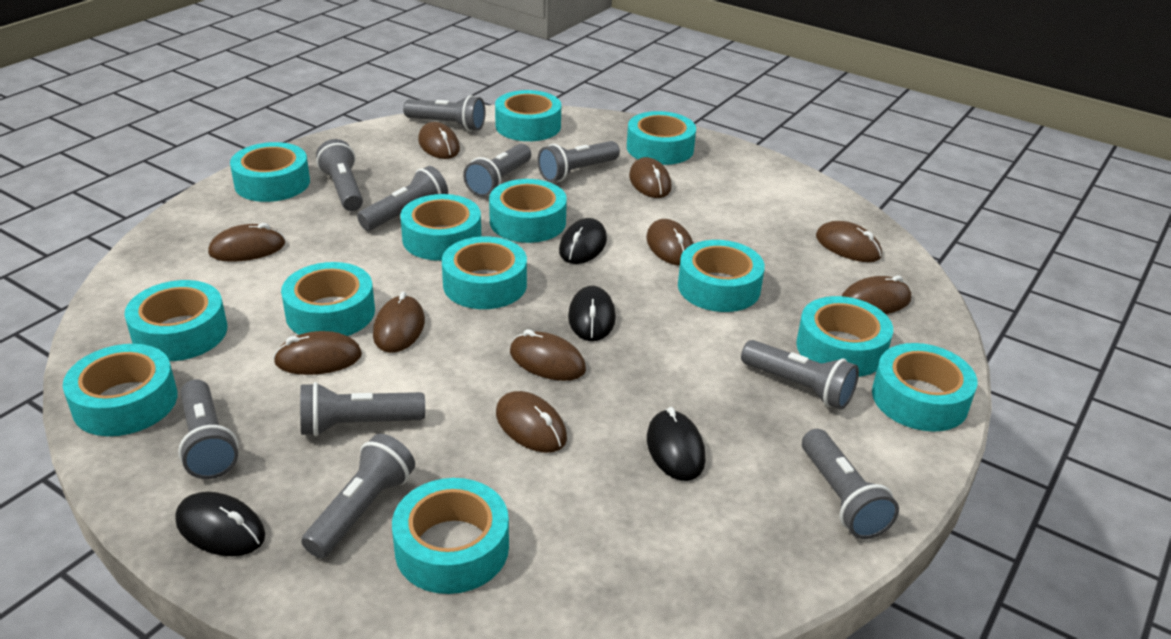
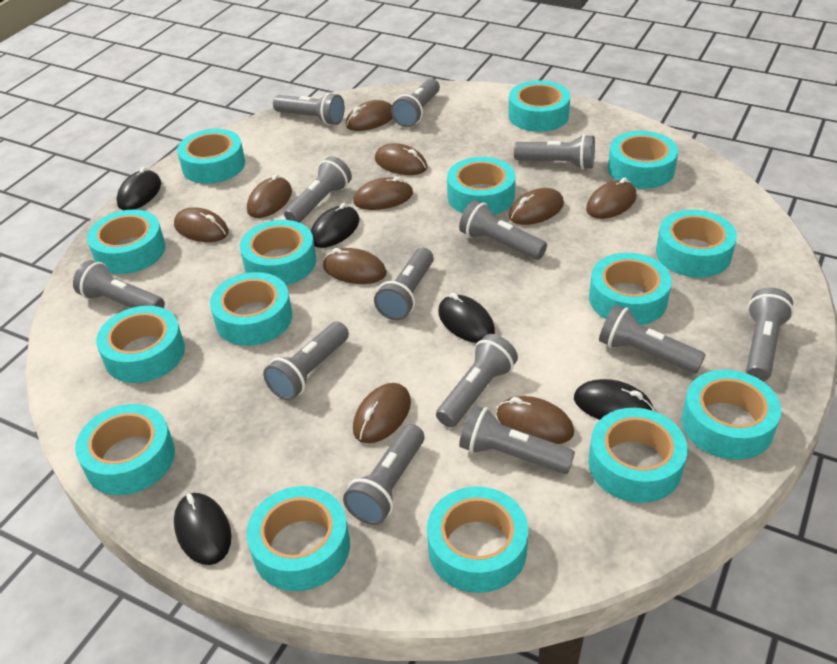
black mouse: [175,492,265,556] [559,218,607,264] [568,286,616,341] [647,407,706,481] = 4 -> [116,167,161,210] [174,493,232,565] [311,203,359,248] [438,293,495,343] [574,379,654,420] = 5
grey flashlight: [178,379,238,479] [300,382,425,436] [301,434,415,558] [316,139,363,211] [357,166,448,231] [403,95,485,131] [463,144,531,197] [537,141,620,182] [741,340,859,410] [802,429,899,539] = 10 -> [73,260,165,308] [263,322,349,401] [273,92,345,125] [284,156,352,223] [343,424,424,525] [374,248,434,320] [391,78,440,127] [436,334,518,427] [459,200,547,260] [459,405,575,474] [514,134,595,170] [599,305,706,373] [746,288,794,381] = 13
turquoise tape: [63,344,177,436] [124,280,227,361] [230,142,310,202] [281,262,375,336] [392,478,509,594] [400,194,481,261] [442,236,527,309] [489,179,567,243] [495,90,561,141] [627,111,696,165] [678,240,765,312] [796,296,893,377] [872,343,977,432] = 13 -> [75,404,175,495] [87,209,165,274] [96,306,185,383] [177,129,245,184] [210,272,292,346] [240,220,316,285] [246,486,350,591] [427,486,528,593] [447,157,515,215] [508,80,571,132] [588,408,688,503] [589,253,672,325] [608,131,678,189] [656,210,737,277] [681,370,781,460] = 15

